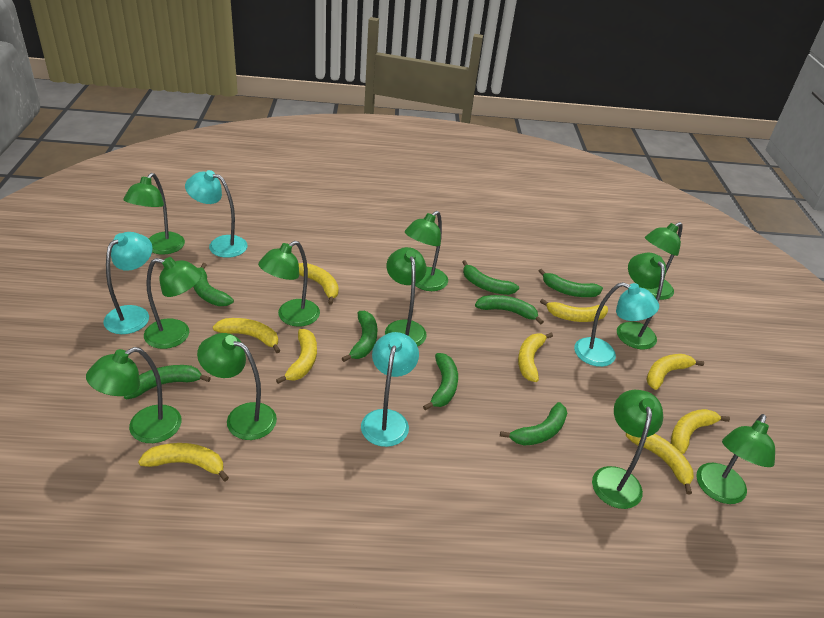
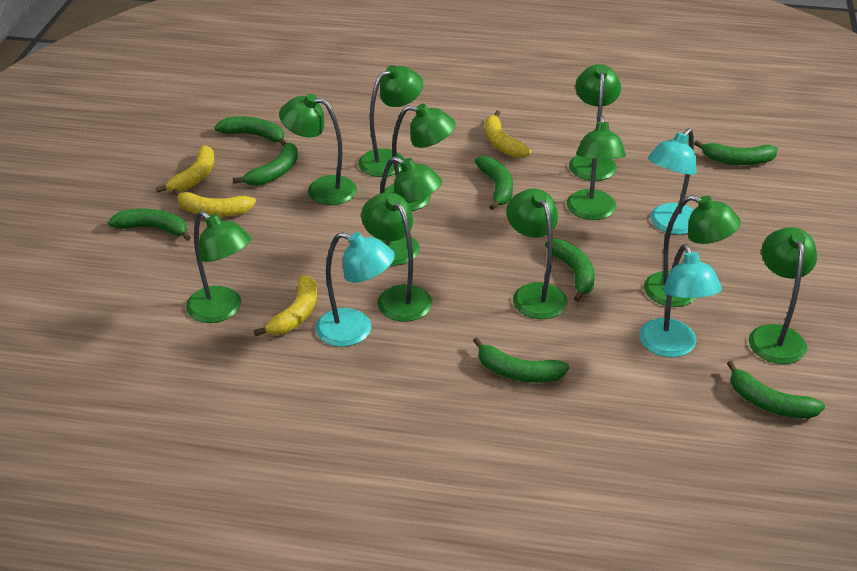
turquoise lamp: [103,232,152,334] [185,170,248,258] [361,332,419,447] [574,282,659,367] = 4 -> [315,232,395,347] [639,244,722,357] [648,128,696,235] = 3
yellow banana: [138,443,229,481] [213,318,280,353] [276,329,317,384] [299,263,339,305] [518,333,553,382] [540,299,608,322] [626,433,694,495] [646,354,704,390] [671,409,730,454] = 9 -> [156,145,214,193] [173,188,256,217] [254,275,317,336] [485,111,531,158] = 4

